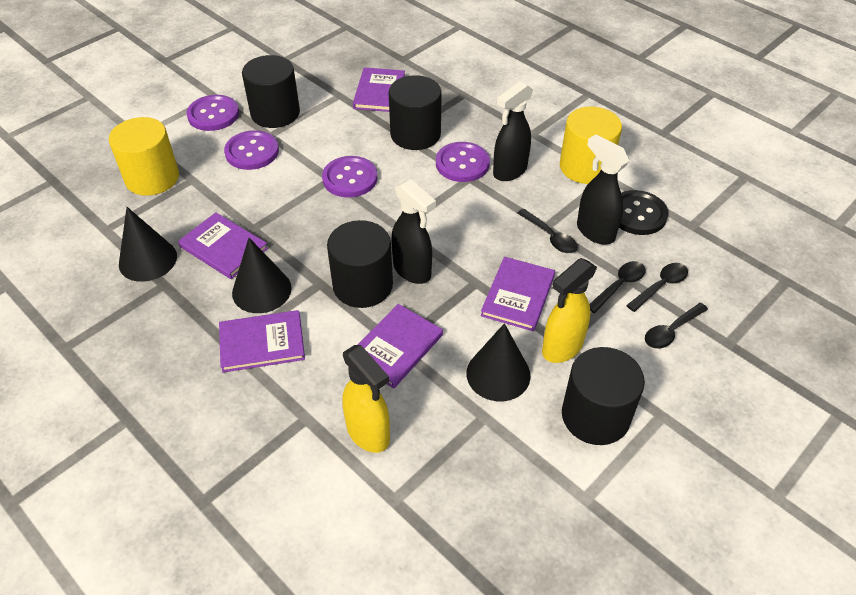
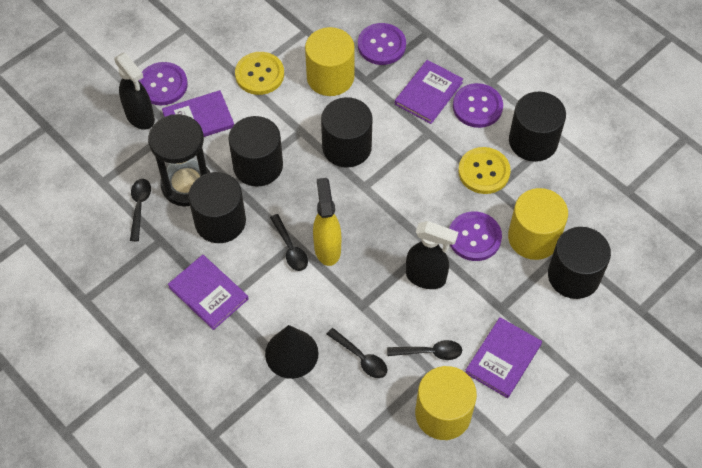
black button: [619,190,668,235] = 1 -> none = 0
black cone: [119,207,177,282] [232,238,292,313] [466,323,531,401] = 3 -> [265,325,319,379] = 1
black cylinder: [242,55,300,128] [327,220,393,308] [389,75,442,150] [562,347,645,445] = 4 -> [188,172,246,243] [228,116,283,186] [321,97,373,168] [509,92,566,162] [548,227,611,299] = 5
black hourglass: none = 0 -> [148,114,210,207] = 1
black spray bottle: [391,179,436,284] [493,81,533,181] [577,134,629,244] = 3 -> [114,53,155,130] [406,221,458,289] = 2
purple book: [178,212,268,279] [219,310,305,373] [353,67,405,112] [358,304,443,389] [481,257,555,331] = 5 -> [162,90,234,137] [168,255,248,330] [395,60,463,124] [465,317,542,398] = 4
yellow button: none = 0 -> [235,52,284,95] [458,147,511,194] = 2
yellow cylinder: [109,117,179,196] [560,107,622,184] = 2 -> [305,27,355,96] [415,366,477,440] [508,188,568,260] = 3
yellow spray bottle: [342,345,390,453] [542,258,597,363] = 2 -> [313,178,341,266] = 1

